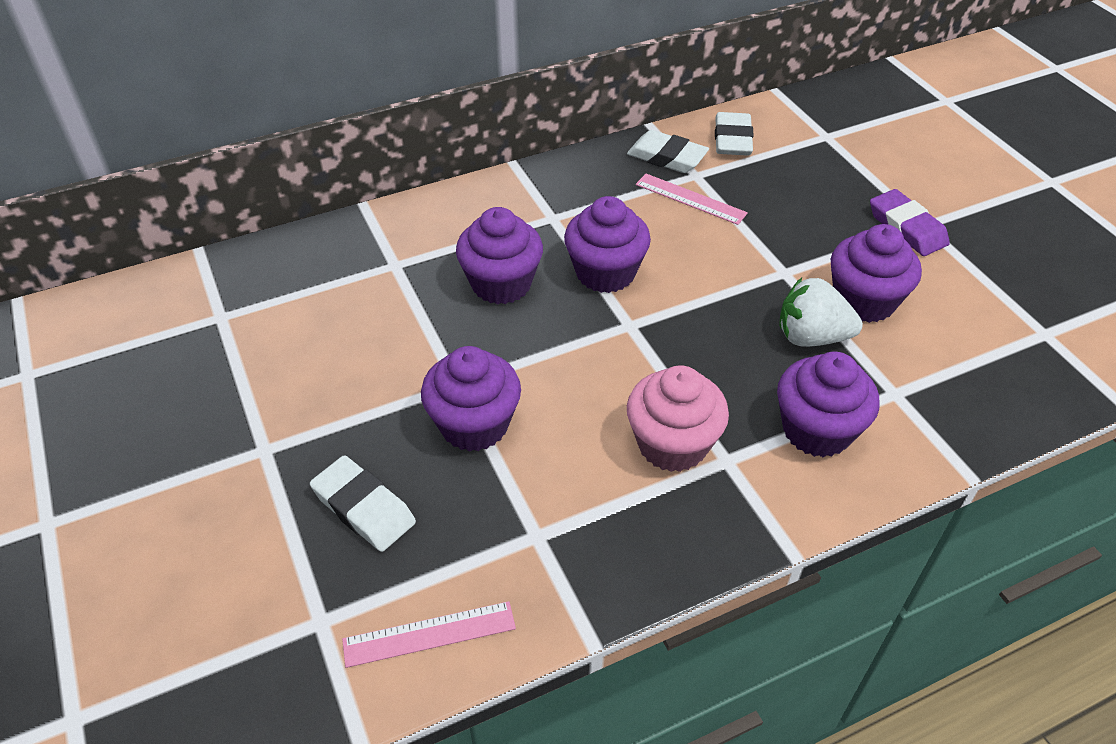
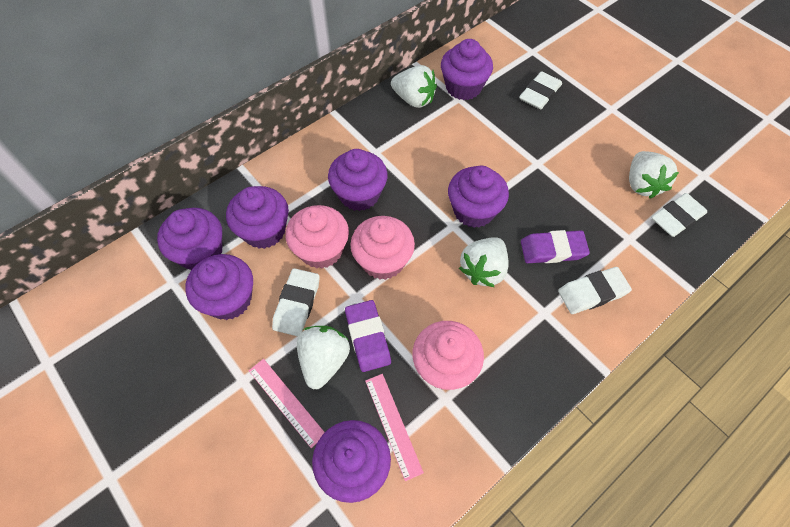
pink cupcake: [627,365,729,472] = 1 -> [286,205,349,269] [350,216,415,280] [413,321,484,390] = 3
purple cupcake: [421,346,521,452] [456,207,543,304] [564,196,651,293] [777,352,879,457] [831,224,922,323] = 5 -> [157,208,222,270] [185,254,253,320] [226,186,289,249] [312,420,391,503] [328,149,388,211] [441,39,493,100] [448,166,509,228] = 7
purple eraser: [870,189,950,256] = 1 -> [345,300,391,372] [521,230,590,263] = 2
white eraser: [310,455,416,552] [627,130,709,173] [715,112,754,156] = 3 -> [272,268,320,337] [519,71,562,109] [558,267,632,314] [651,193,707,237] = 4
white strawberry: [779,278,863,347] = 1 -> [297,326,350,389] [391,65,437,108] [459,237,509,287] [629,151,679,199] = 4

